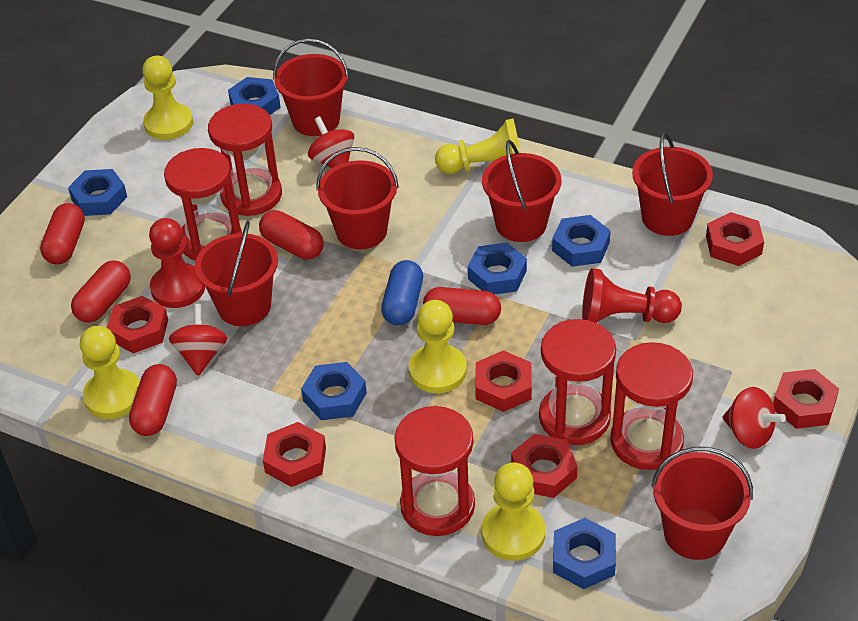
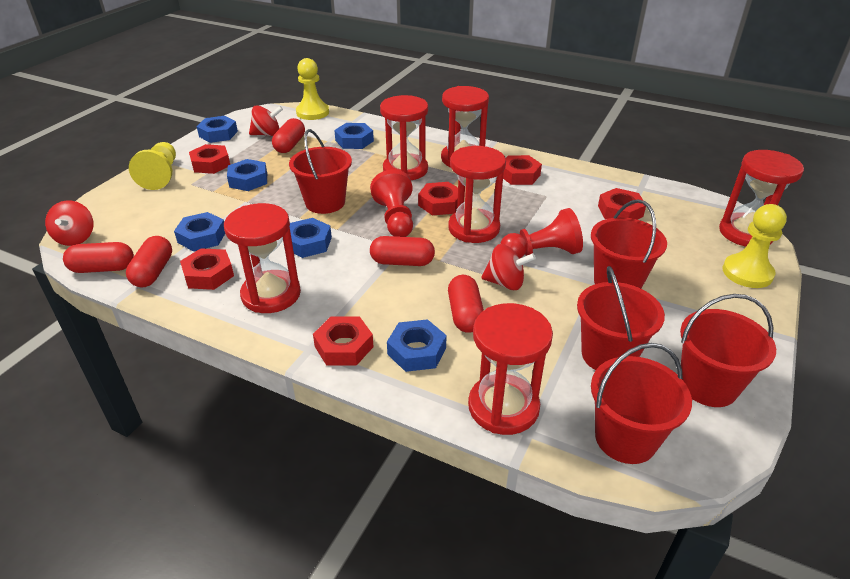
blue capsule: [381,260,423,326] = 1 -> none = 0
red bucket: [195,221,278,326] [273,38,349,136] [316,147,399,249] [482,140,561,242] [632,132,713,236] [651,447,753,560] = 6 -> [289,129,352,214] [577,266,665,370] [591,199,667,289] [591,343,692,464] [680,294,776,407] = 5
red hourglass: [164,148,242,261] [208,104,282,216] [394,406,475,536] [539,319,616,445] [610,342,693,470] = 5 -> [224,203,301,313] [380,95,428,180] [441,86,489,167] [448,146,506,243] [468,303,553,435] [719,150,804,247] = 6
yellow pawn: [80,326,140,419] [142,56,193,140] [409,300,467,393] [435,118,521,174] [482,463,545,561] = 5 -> [129,142,176,190] [296,58,329,120] [723,204,787,288] = 3

